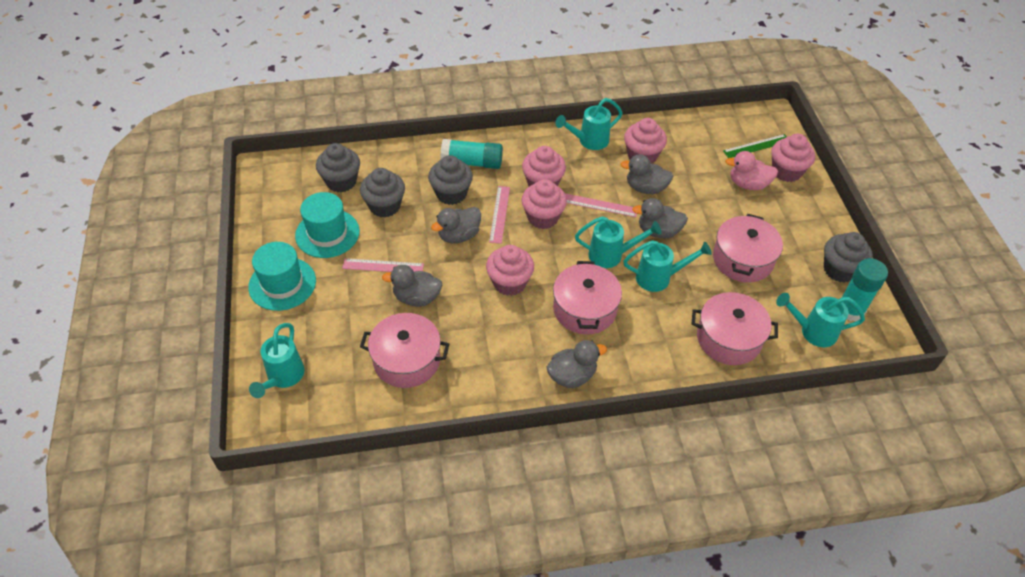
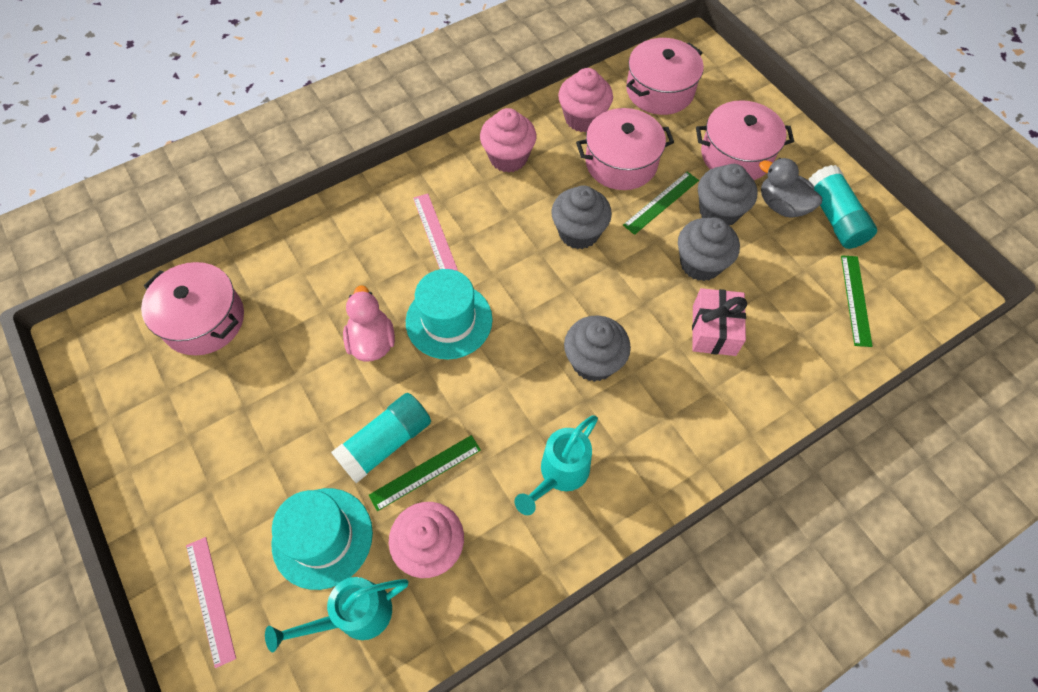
green ruler: [723,134,787,158] = 1 -> [369,435,481,511] [623,172,699,235] [841,255,873,347] = 3
grey duck: [382,265,442,307] [431,207,481,243] [546,340,607,388] [621,154,674,194] [632,198,688,238] = 5 -> [759,158,822,218] = 1
pink cupcake: [486,245,534,296] [522,146,566,186] [522,179,567,229] [624,118,667,164] [771,134,815,182] = 5 -> [389,502,464,578] [480,108,536,173] [558,68,613,132] = 3
pink gift: none = 0 -> [692,288,747,356] = 1
pink ruler: [342,258,424,272] [489,186,510,244] [565,193,637,217] = 3 -> [186,537,236,668] [413,194,458,271] = 2
turquoise watering can: [249,323,305,398] [555,98,623,150] [575,217,661,268] [623,241,712,292] [776,293,865,347] = 5 -> [265,577,408,652] [515,415,598,515] = 2

